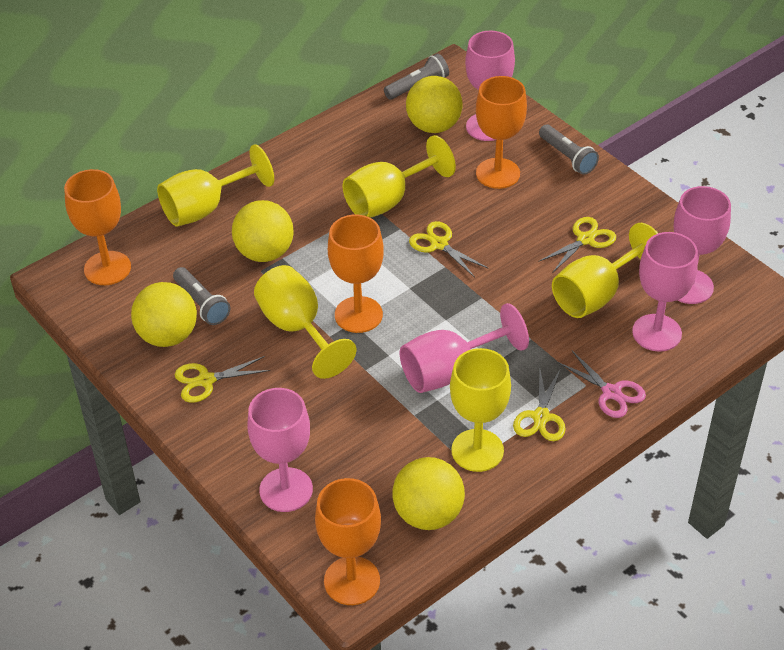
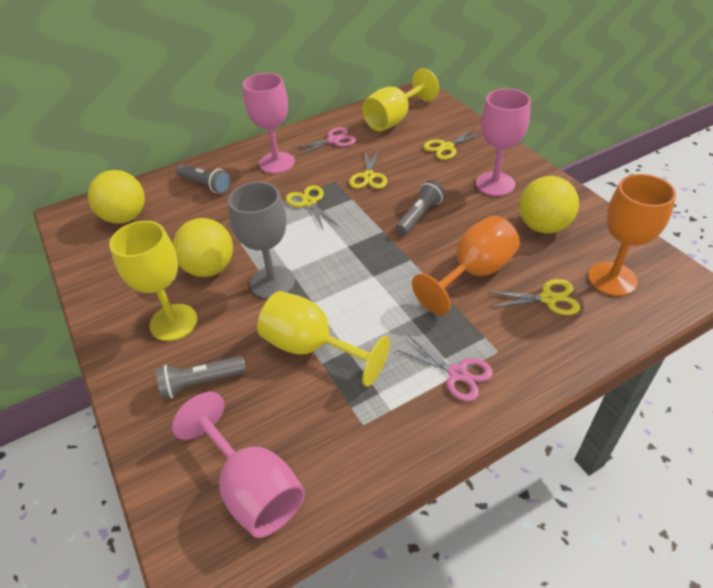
grey goblet: none = 0 -> [228,182,295,299] = 1
orange goblet: [64,169,131,285] [315,478,381,605] [328,215,384,333] [476,76,527,189] = 4 -> [412,216,520,315] [588,174,676,296] = 2
pink goblet: [247,388,313,512] [400,303,529,393] [465,31,515,141] [632,232,698,352] [674,186,731,304] = 5 -> [172,392,305,538] [243,73,295,174] [476,88,531,196] = 3
pink scissors: [557,351,646,418] = 1 -> [291,127,356,157] [396,336,493,402] = 2
yellow ball: [131,282,197,347] [232,200,294,262] [392,457,465,530] [406,76,462,133] = 4 -> [88,170,145,224] [173,218,233,277] [519,176,579,233] = 3
yellow goblet: [157,144,274,227] [254,265,356,379] [343,135,456,218] [450,348,511,472] [552,223,658,318] = 5 -> [109,221,198,341] [257,291,390,387] [362,68,439,132] = 3

